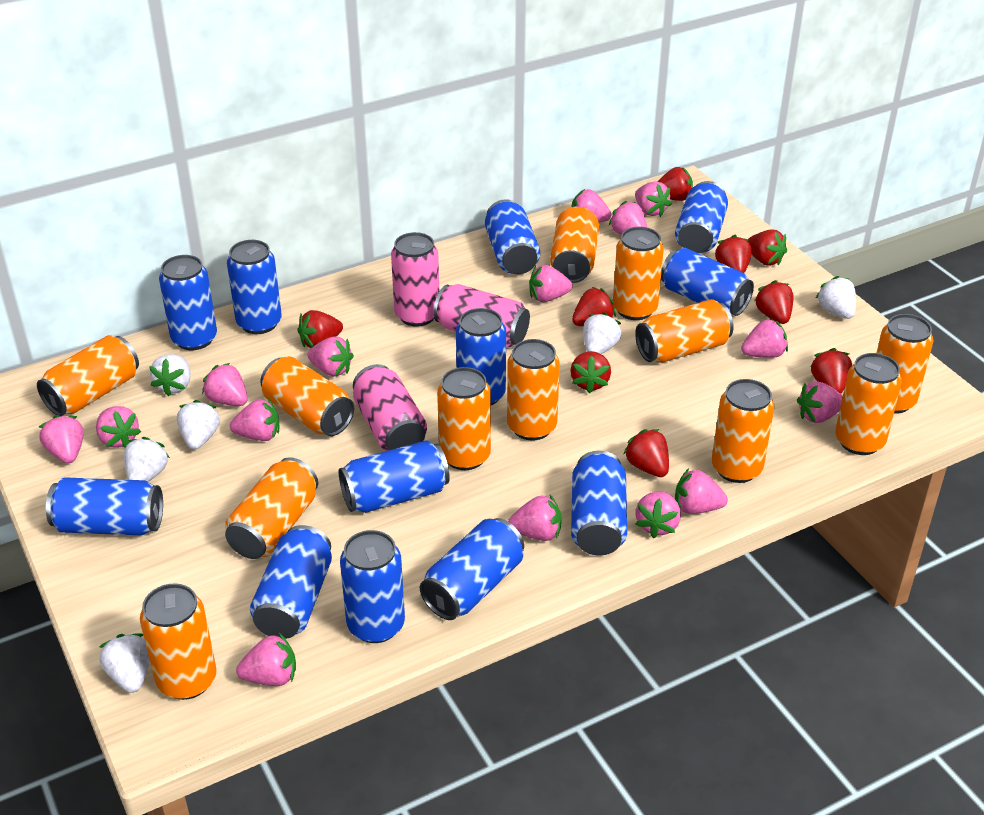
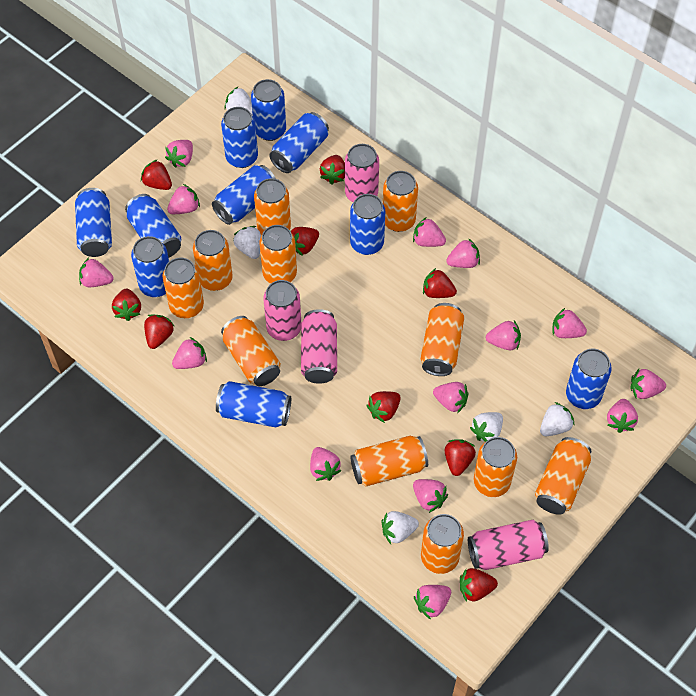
blue can: [46,477,163,535] [159,255,217,350] [227,240,282,334] [250,525,332,639] [339,440,450,513] [340,530,405,643] [420,518,524,620] [456,308,506,405] [485,199,540,274] [571,451,627,556] [661,248,754,316] [675,181,728,253] = 12 -> [75,188,112,257] [125,194,181,258] [131,236,169,297] [212,165,276,225] [216,381,291,427] [221,107,258,168] [251,79,286,141] [269,112,329,173] [350,194,385,255] [566,349,612,409] = 10
orange can: [37,335,139,416] [140,583,217,700] [225,457,318,559] [260,356,354,436] [437,367,491,470] [507,339,560,440] [550,207,599,283] [613,227,664,320] [635,299,734,363] [712,379,774,483] [835,353,902,455] [877,314,933,414] = 12 -> [163,257,204,318] [193,230,233,291] [221,316,281,386] [254,178,291,235] [259,225,297,284] [350,436,428,486] [383,171,418,232] [421,303,464,376] [421,514,464,574] [474,437,517,497] [535,437,591,515] = 11
pink can: [353,364,427,451] [391,232,439,327] [433,284,530,348] = 3 -> [263,280,301,341] [301,309,337,384] [345,144,379,203] [468,520,549,570] = 4
pink strawberry: [39,415,83,463] [96,406,141,448] [202,363,247,406] [230,399,279,441] [236,633,296,686] [307,336,354,377] [508,495,562,541] [529,265,573,302] [571,189,611,222] [609,201,647,235] [635,182,672,217] [635,491,681,538] [675,468,728,514] [741,318,788,358] [797,381,843,423] = 15 -> [79,258,113,287] [165,140,193,168] [167,184,200,214] [172,337,207,369] [310,447,341,481] [413,218,446,247] [413,479,448,513] [414,585,451,620] [433,382,468,413] [446,238,480,268] [486,321,521,350] [552,308,587,338] [607,399,638,433] [630,369,666,399] = 14
white strawberry: [99,633,150,693] [124,437,170,482] [149,354,191,396] [177,400,220,450] [583,312,622,354] [816,276,856,319] = 6 -> [224,86,252,115] [233,226,261,259] [382,511,419,544] [470,412,503,442] [540,402,574,436] = 5

